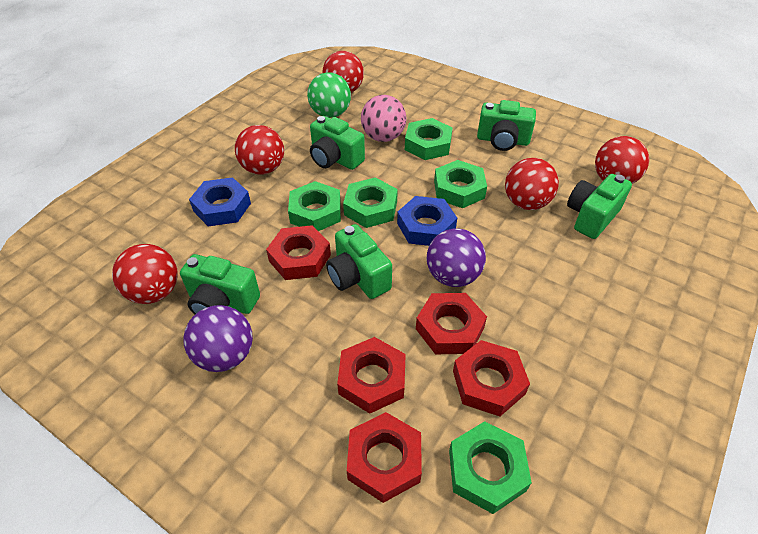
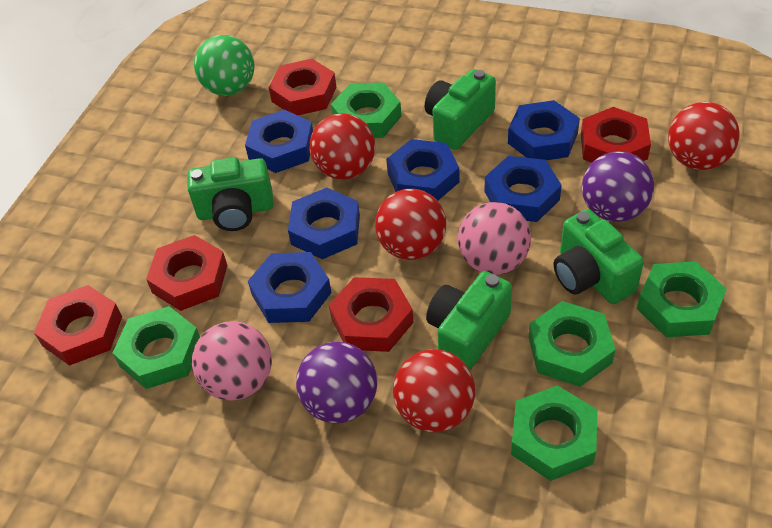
blue nut: [189,177,251,226] [397,196,457,246] = 2 -> [245,110,313,173] [248,252,332,323] [288,188,360,259] [386,139,459,201] [484,156,562,222] [508,100,580,160] = 6
green camera: [180,254,260,314] [310,116,365,170] [326,224,392,299] [477,100,536,151] [567,174,632,239] = 5 -> [188,157,274,231] [425,69,496,150] [426,271,512,371] [554,209,644,304] = 4
pink ball: [361,95,406,142] = 1 -> [192,321,272,401] [458,202,531,275] = 2
red ball: [112,244,178,304] [235,125,284,175] [323,51,364,93] [505,158,559,210] [595,136,649,184] = 5 -> [310,113,375,180] [375,189,446,260] [393,349,475,432] [668,102,740,170] = 4

